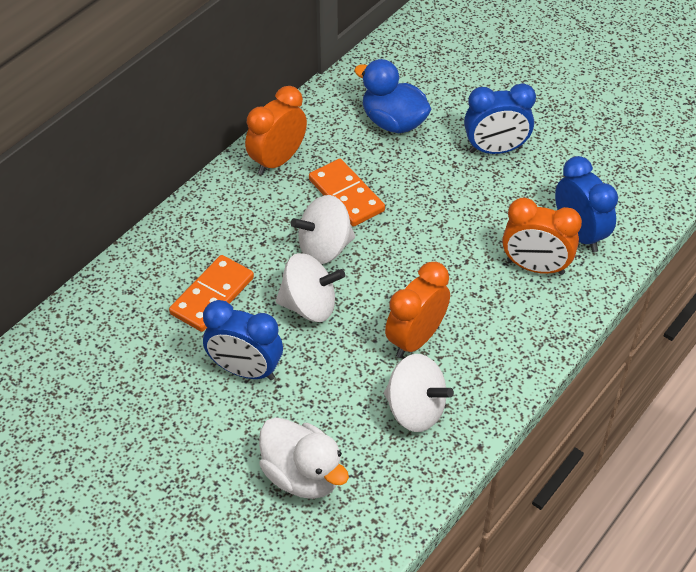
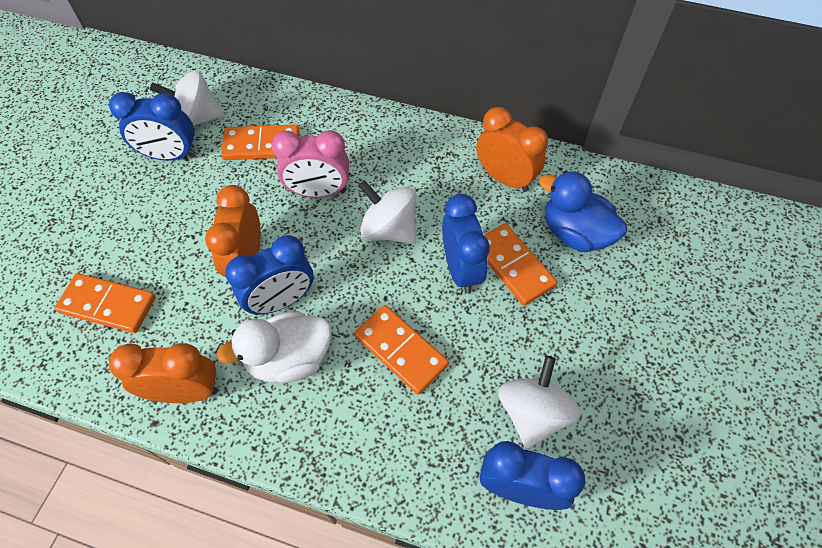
blue clock: [203,300,283,380] [464,83,536,154] [555,156,618,252] = 3 -> [109,92,196,161] [225,235,314,315] [442,194,490,294] [480,441,585,510] = 4
orange domino: [169,255,254,332] [309,159,385,227] = 2 -> [54,273,156,333] [221,124,300,160] [354,305,449,395] [484,223,557,306] = 4
pink clock: none = 0 -> [272,130,349,198] = 1

